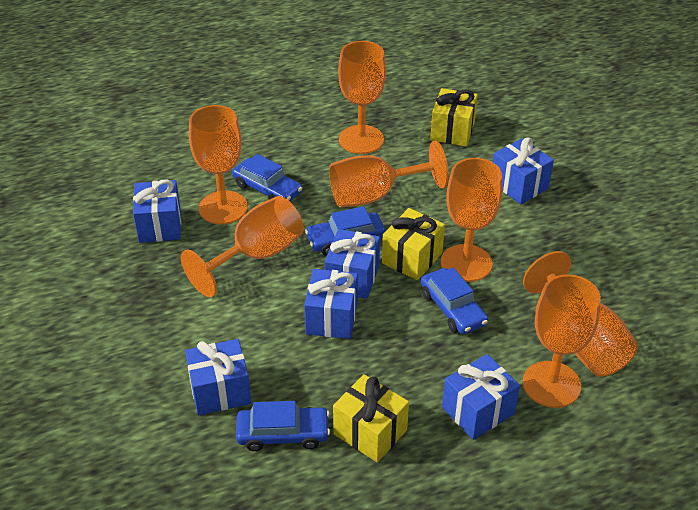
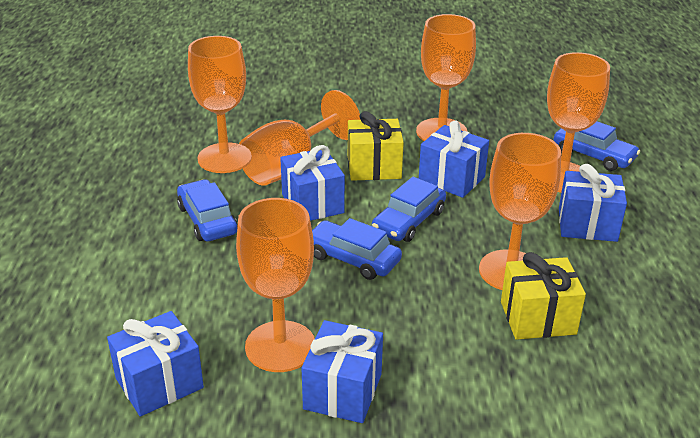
blue gift: [133,179,181,243] [185,339,251,415] [304,269,358,339] [325,229,380,299] [442,354,520,440] [493,138,554,204] = 6 -> [107,311,204,417] [280,145,345,221] [302,320,383,423] [419,121,489,198] [559,164,627,242] = 5
orange goblet: [181,196,304,297] [189,105,248,224] [329,141,449,207] [338,41,386,154] [441,158,502,282] [523,251,638,377] [523,274,601,408] = 7 -> [188,36,246,173] [236,198,315,372] [237,90,360,186] [416,14,476,141] [479,133,561,290] [547,52,610,193] = 6
yellow gift: [333,374,409,463] [382,208,445,280] [430,88,478,146] = 3 -> [348,111,404,181] [501,252,586,340] = 2

